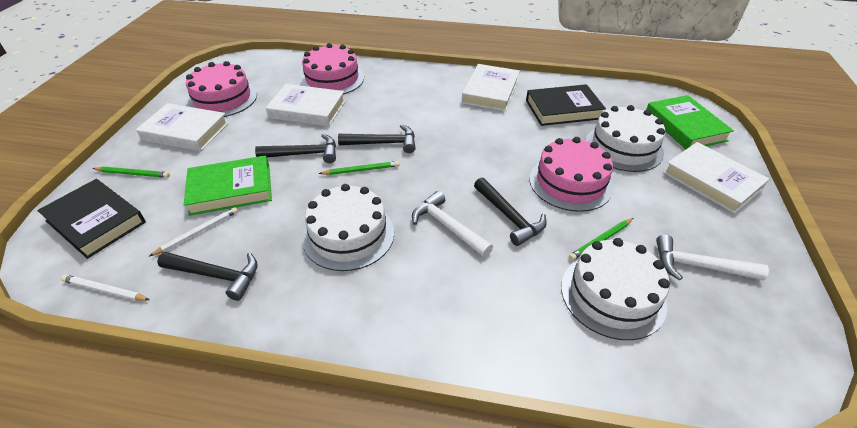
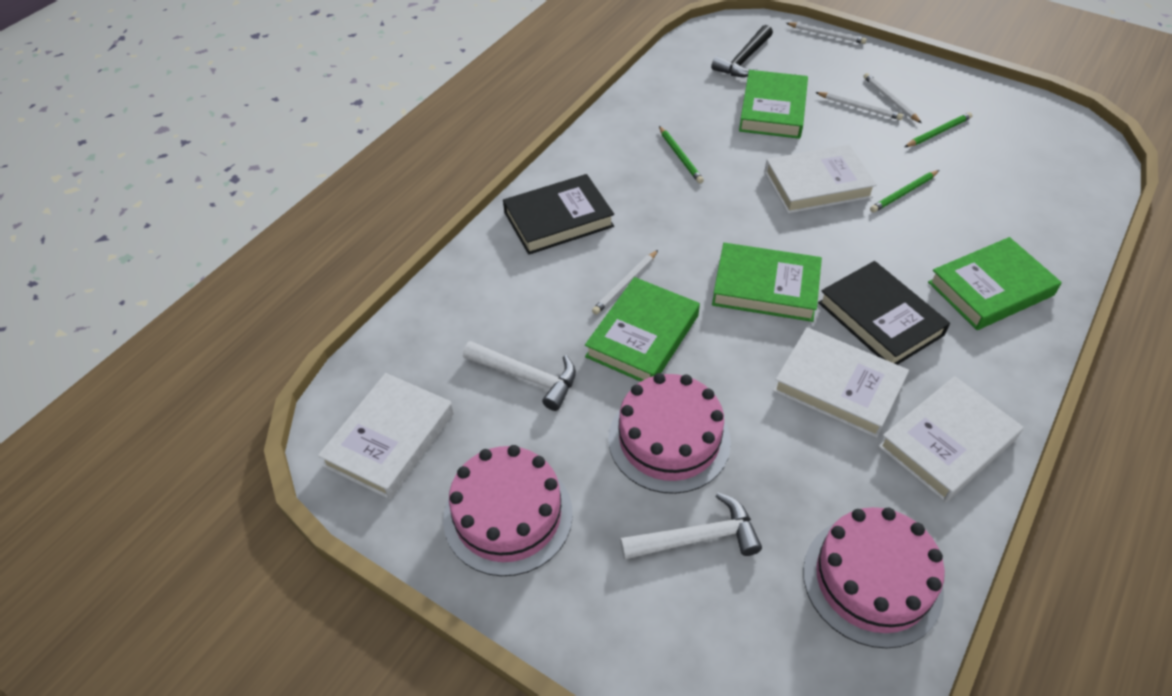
black hammer: [157,252,258,301] [255,134,336,163] [338,124,415,153] [474,177,547,246] = 4 -> [711,25,773,77] = 1
green book: [184,155,272,216] [646,95,734,149] = 2 -> [585,277,700,382] [712,243,822,322] [739,70,808,139] [928,237,1062,330] = 4
white cake: [302,184,394,271] [561,238,670,340] [585,105,665,172] = 3 -> none = 0
white pencil: [61,275,150,301] [149,207,238,257] = 2 -> [592,250,658,315] [786,22,867,44] [815,92,903,120] [864,73,922,123] = 4

